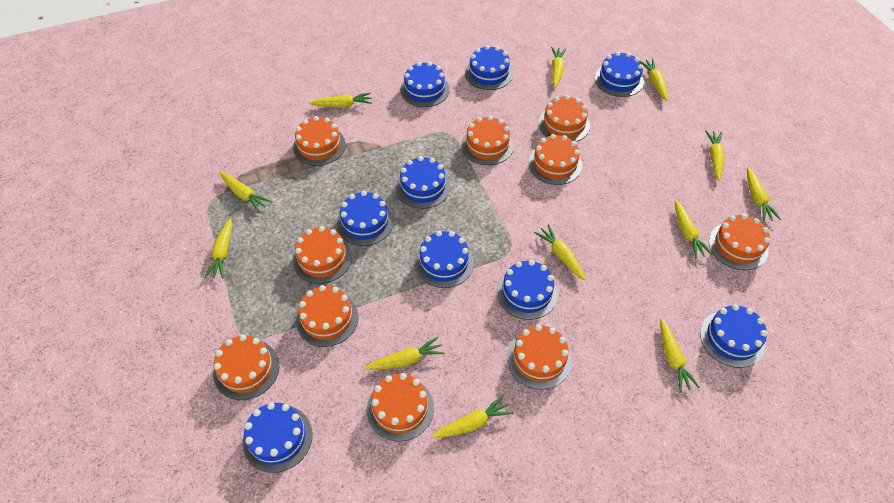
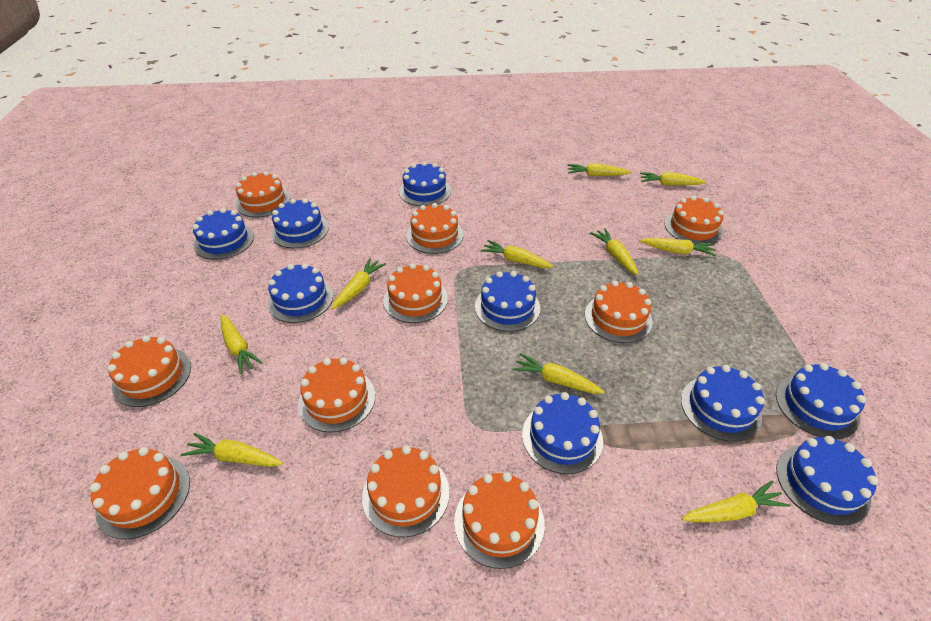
yellow carrot: [204,218,232,279] [220,172,272,212] [309,92,372,108] [365,337,445,370] [431,395,513,438] [534,224,586,280] [551,47,566,88] [640,59,668,101] [660,318,700,392] [675,200,713,258] [705,131,725,181] [747,167,781,222] = 12 -> [181,433,283,467] [221,314,263,374] [332,258,386,309] [480,240,553,268] [513,353,605,394] [567,163,631,176] [590,228,639,275] [640,172,706,185] [640,238,716,256] [682,481,790,522] = 10

